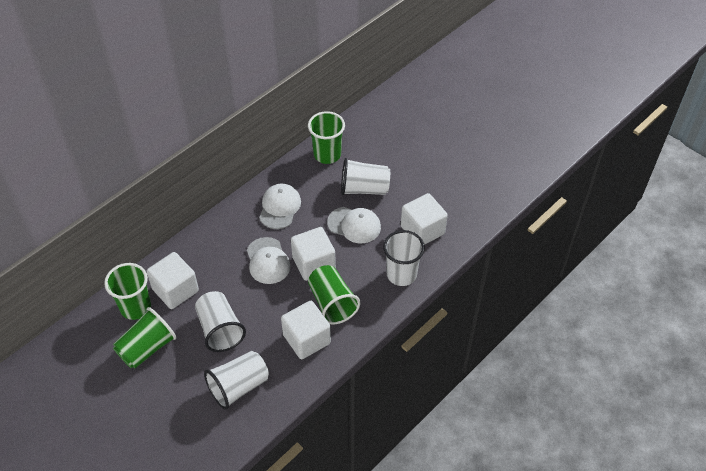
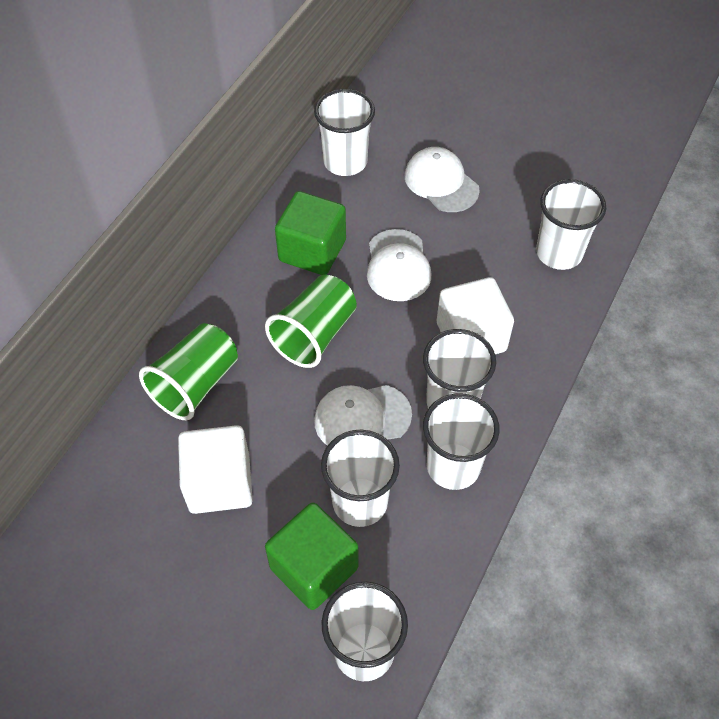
green cube: none = 0 -> [265,502,358,610] [275,191,346,275] = 2
green cup: [104,263,151,320] [113,307,176,368] [308,111,345,164] [308,265,360,325] = 4 -> [139,323,238,420] [265,275,357,368] = 2
white cube: [146,252,199,309] [281,301,331,359] [291,227,336,281] [401,193,448,245] = 4 -> [178,425,253,514] [437,277,514,354] = 2
white cup: [195,291,246,352] [204,351,269,410] [341,158,390,195] [383,230,425,286] = 4 -> [314,89,375,176] [321,430,400,527] [321,582,408,681] [423,329,496,408] [423,393,500,490] [536,179,606,270] = 6

